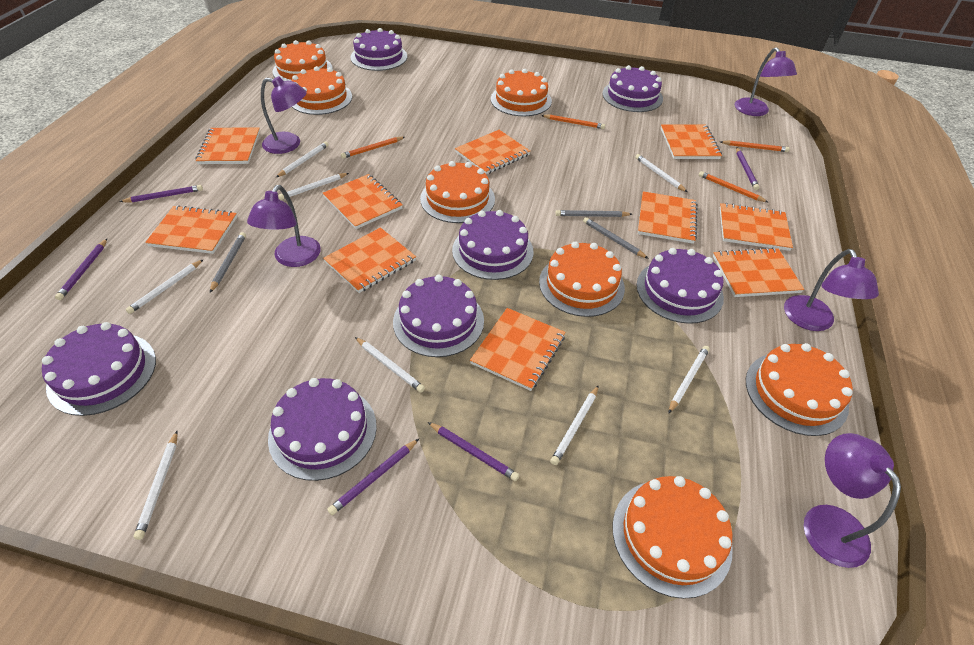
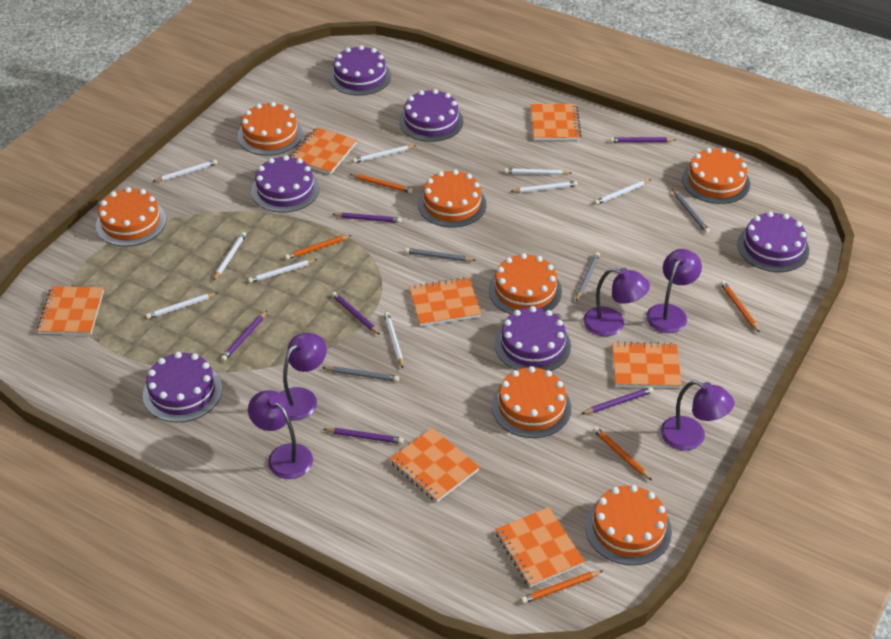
grey pencil: [210,232,246,293] [555,210,632,217] [583,217,649,259] = 3 -> [322,366,399,382] [405,248,476,261] [576,252,600,301] [672,189,710,233] = 4
orange notebook: [145,205,237,254] [196,128,260,164] [322,174,403,229] [323,227,416,293] [455,130,530,175] [470,308,566,391] [638,191,697,244] [661,124,722,159] [713,247,804,297] [720,203,793,251] = 10 -> [37,286,104,335] [290,127,357,175] [390,428,480,502] [409,277,481,326] [495,507,585,587] [531,104,582,141] [612,342,682,388] = 7
orange pencil: [341,137,405,159] [541,114,605,129] [699,171,768,202] [720,140,789,152] = 4 -> [285,235,352,260] [350,174,413,193] [521,571,602,604] [593,427,652,480] [720,281,760,333] = 5
purple cake: [42,322,156,416] [268,378,377,481] [350,28,407,71] [393,275,484,357] [452,210,533,280] [602,65,663,112] [637,248,724,324] = 7 -> [143,352,222,422] [251,155,319,213] [329,45,391,96] [399,89,463,142] [495,306,571,371] [737,211,809,272] = 6
purple pencil: [55,239,107,300] [119,185,203,202] [327,439,419,515] [428,422,519,481] [736,147,759,190] = 5 -> [221,311,267,361] [324,428,404,444] [332,213,402,223] [332,292,380,335] [581,387,653,414] [610,137,676,142] = 6
white pencil: [126,259,204,314] [134,431,178,540] [276,142,329,177] [278,173,349,200] [355,337,425,393] [550,385,599,465] [635,154,687,192] [668,346,710,414] = 8 -> [146,293,217,319] [152,159,218,182] [213,232,246,281] [248,259,318,283] [353,145,417,163] [384,312,403,368] [504,168,572,175] [510,181,578,193] [594,179,651,205] = 9

